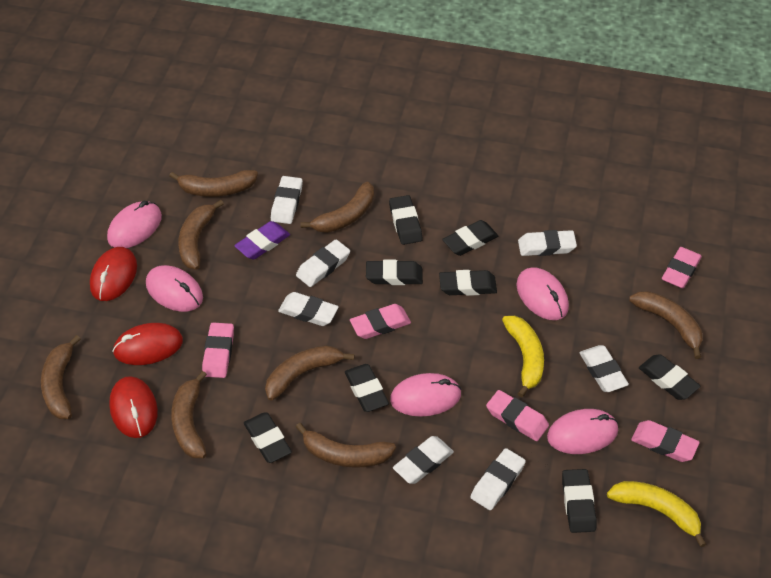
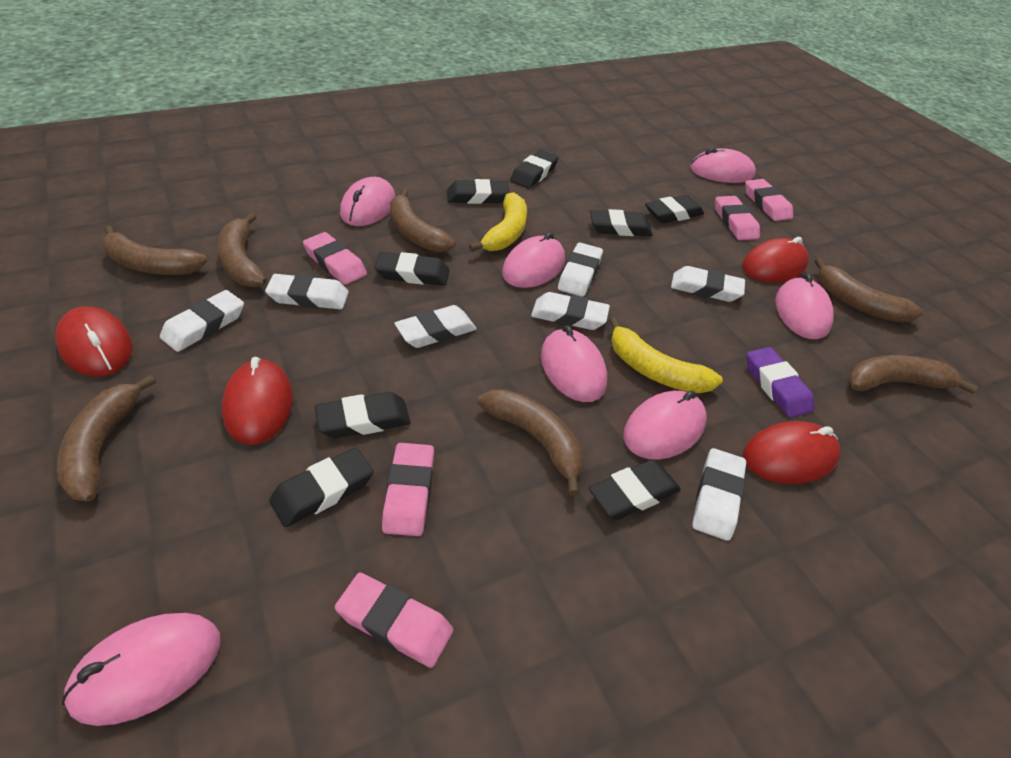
brown banana: [41,335,80,419] [169,170,258,197] [171,371,207,458] [178,200,224,270] [265,345,355,401] [296,423,396,468] [300,182,374,233] [629,291,703,359] = 8 -> [57,375,156,502] [103,226,208,275] [217,213,267,287] [390,189,455,252] [477,389,583,496] [814,258,923,322] [848,355,978,394] = 7
pink mouse: [107,201,162,248] [146,265,203,312] [390,373,462,417] [516,267,569,320] [547,409,618,454] = 5 -> [62,613,221,726] [340,177,395,226] [502,232,565,288] [541,326,607,402] [623,391,707,460] [690,148,756,183] [775,274,833,339] = 7
red mouse: [90,247,137,301] [109,376,158,438] [112,323,183,365] = 3 -> [55,306,133,376] [222,357,293,445] [742,237,809,282] [743,421,841,484] = 4

